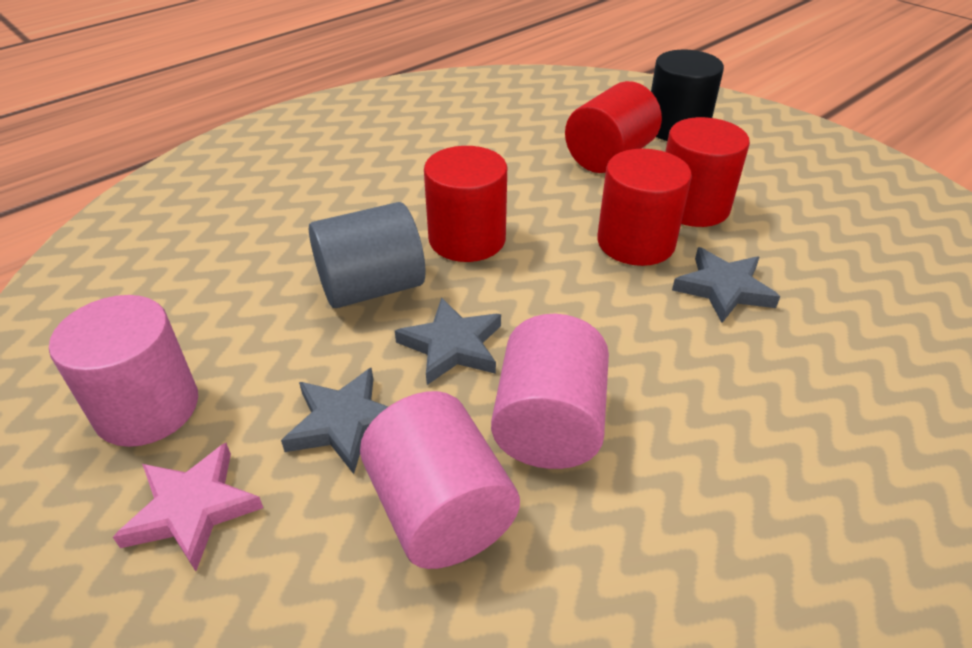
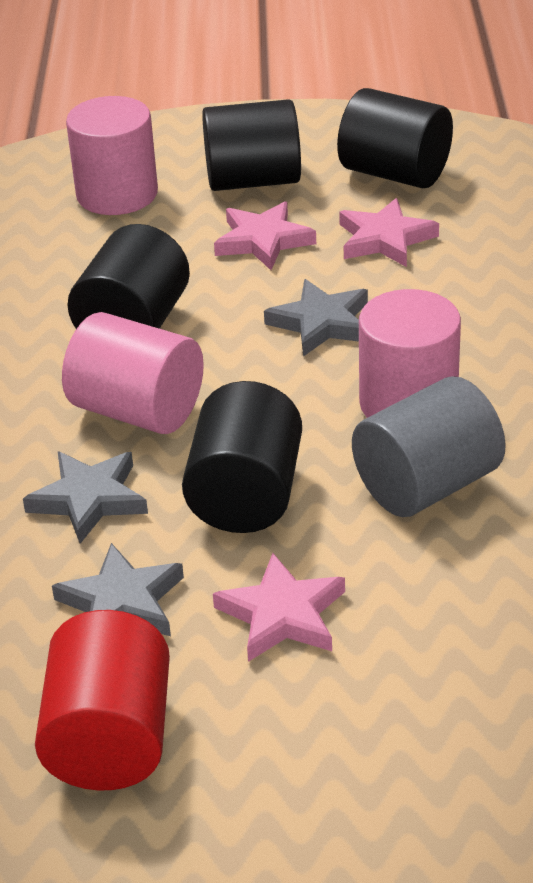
black cylinder: [651,50,724,141] = 1 -> [68,224,190,329] [182,381,302,533] [202,99,301,191] [337,88,453,189] = 4
pink star: [113,443,263,571] = 1 -> [213,553,345,662] [214,201,316,270] [339,198,439,267] = 3
red cylinder: [424,146,507,262] [565,81,662,173] [597,149,692,266] [665,117,750,227] = 4 -> [35,610,170,790] = 1

